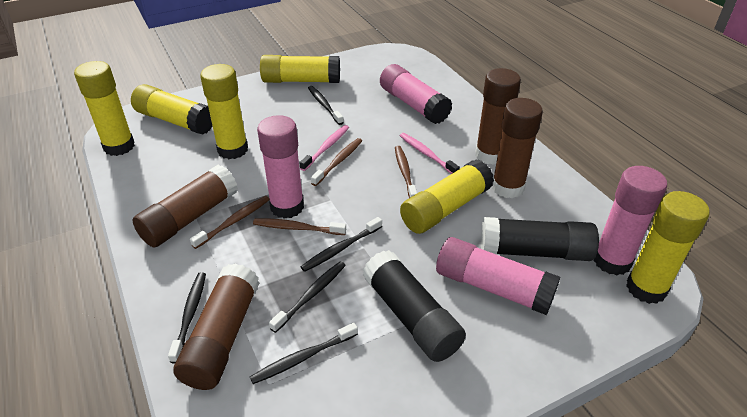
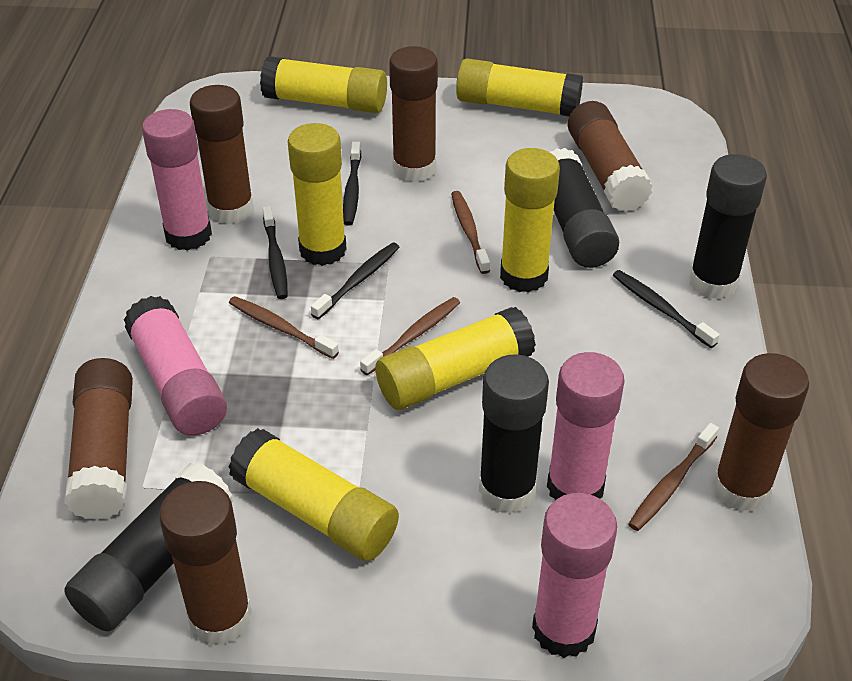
black glue stick: [363,250,466,362] [481,217,599,261] = 2 -> [64,462,233,631] [479,355,549,513] [550,148,619,268] [689,154,767,299] = 4
black toothbrush: [168,272,206,364] [250,323,358,384] [269,261,346,333] [301,217,382,272] [308,86,344,125] = 5 -> [263,206,288,299] [311,242,400,320] [343,142,361,225] [613,270,720,348] = 4
brown glue stick: [132,165,238,247] [173,264,259,390] [475,68,521,165] [492,98,543,199] = 4 -> [64,358,133,520] [159,481,252,645] [190,85,254,224] [389,46,438,182] [568,101,653,212] [712,353,809,512] = 6
pink toothbrush: [299,125,349,171] [400,133,460,174] = 2 -> none = 0

